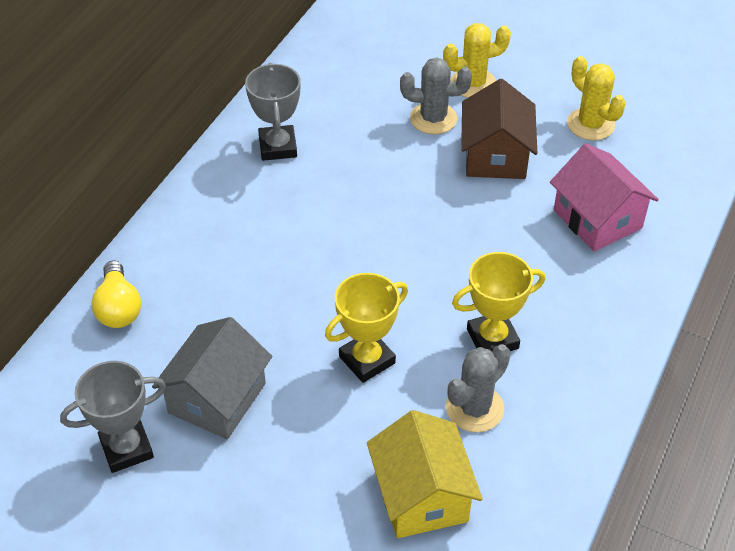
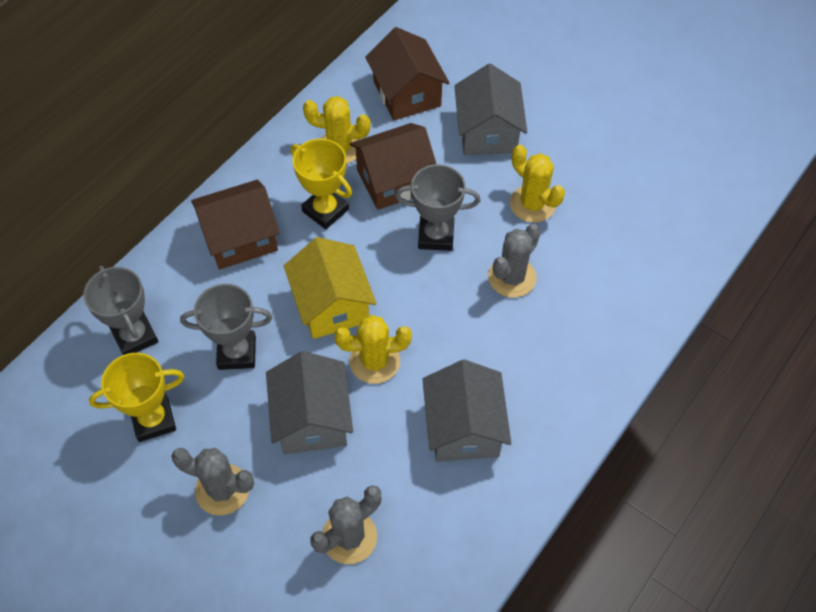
brown house: [461,79,537,179] = 1 -> [191,180,280,269] [350,123,436,210] [365,27,450,121] = 3
grey cactus: [400,58,472,134] [446,344,511,432] = 2 -> [171,448,254,516] [310,485,381,564] [488,224,541,298] = 3
grey house: [152,317,272,439] = 1 -> [266,351,353,454] [423,360,511,462] [454,64,527,155] = 3
grey trophy: [60,361,166,473] [245,63,300,161] = 2 -> [83,266,158,355] [180,284,273,370] [395,164,480,251] = 3
pink house: [550,143,659,252] = 1 -> none = 0
yellow cactus: [443,23,511,98] [567,56,626,140] = 2 -> [303,96,371,164] [334,315,412,384] [510,145,565,223] = 3
yellow light bulb: [91,261,141,328] = 1 -> none = 0

